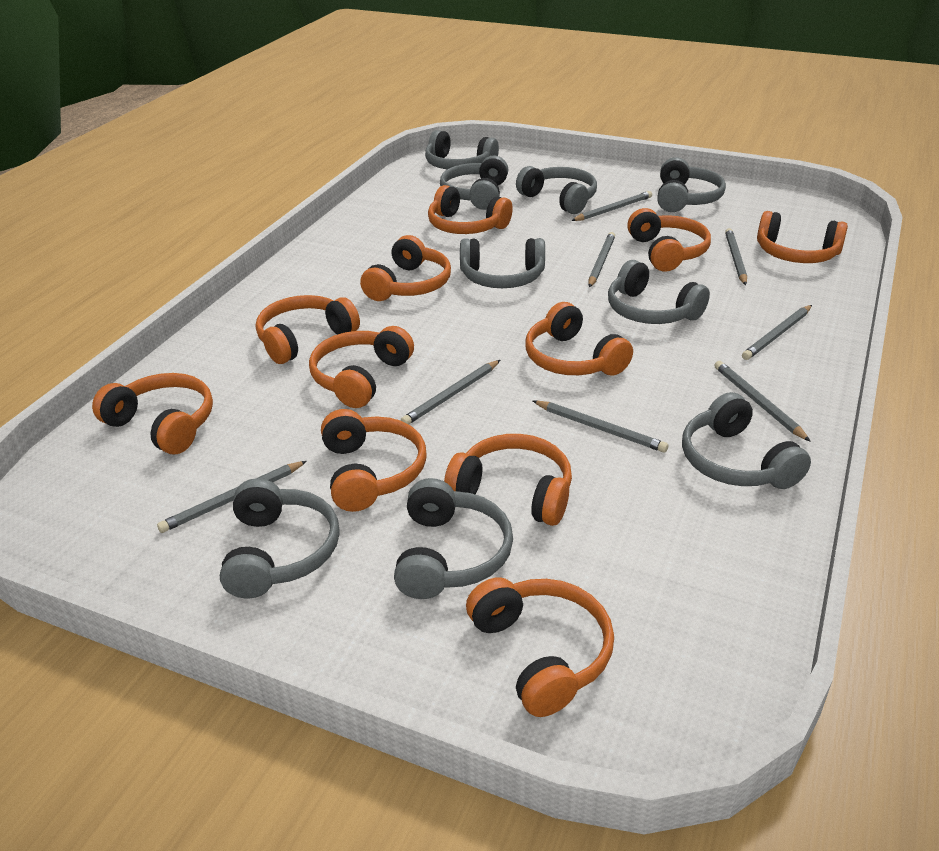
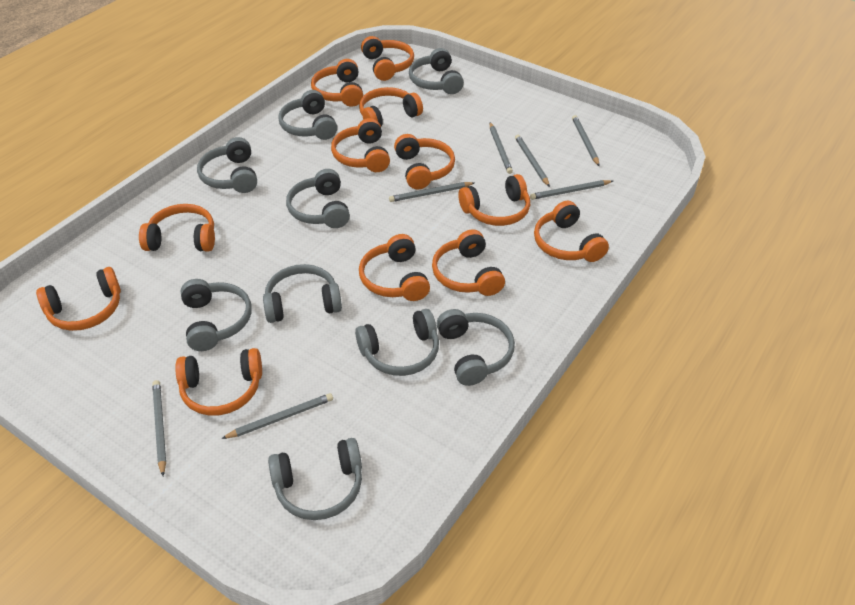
grey pencil: [157,461,307,533] [401,360,500,424] [533,401,668,453] [571,191,652,221] [589,232,615,287] [714,361,811,442] [725,228,747,285] [742,305,812,360] = 8 -> [152,380,166,476] [221,393,333,439] [389,182,474,202] [490,122,513,174] [515,135,550,187] [530,180,613,200] [572,115,599,166] = 7
orange headphones: [92,373,213,454] [256,295,360,364] [309,326,414,408] [321,409,427,512] [360,235,451,301] [428,185,513,234] [444,434,572,526] [466,577,614,717] [525,302,633,375] [627,208,711,272] [757,211,848,263] = 11 -> [36,267,121,331] [139,204,215,252] [175,348,262,416] [311,59,363,107] [331,118,390,172] [359,87,423,127] [359,234,430,301] [361,36,414,81] [394,134,455,189] [432,229,505,296] [459,174,530,226] [534,201,609,262] = 12

